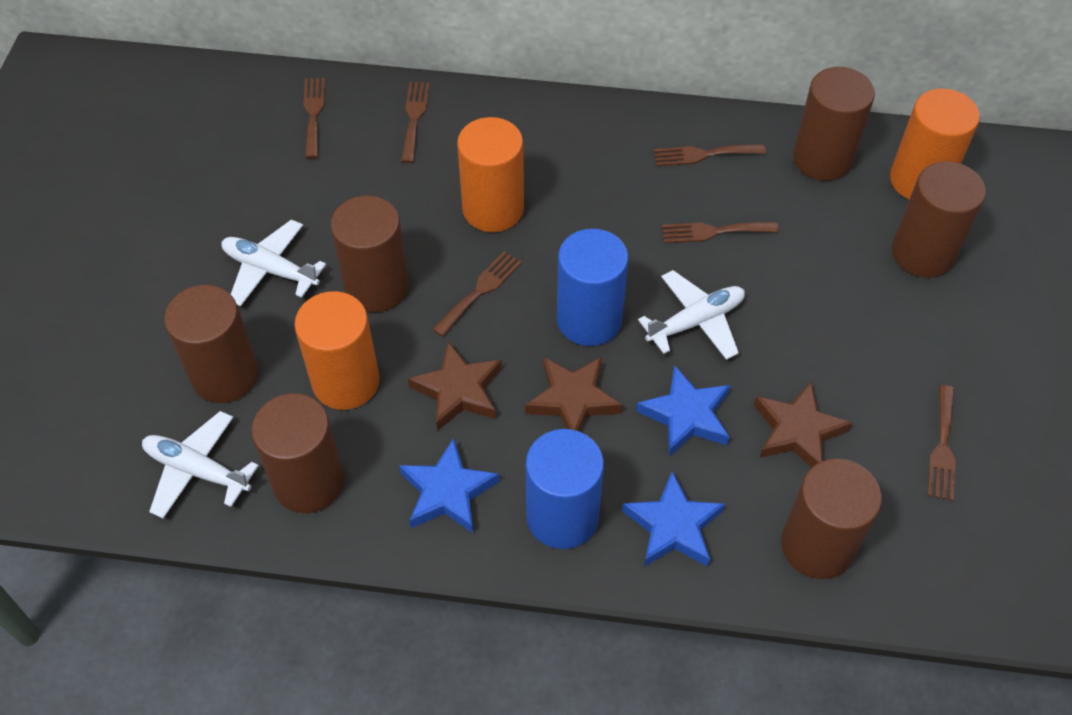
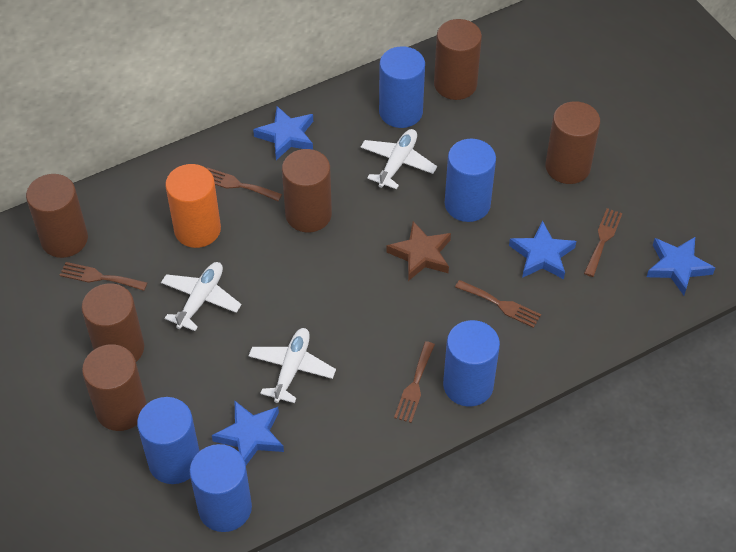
blue cylinder: [526,429,604,549] [557,228,629,346] = 2 -> [137,397,199,484] [189,444,252,532] [379,46,425,128] [443,320,500,407] [445,139,496,222] = 5
blue star: [399,438,499,533] [622,471,725,567] [636,365,730,457] = 3 -> [212,401,284,465] [253,106,313,160] [509,221,576,279] [647,237,715,295] = 4
brown fork: [303,78,325,159] [401,82,430,163] [432,251,522,337] [654,144,766,166] [662,222,779,243] [928,385,956,501] = 6 -> [60,262,148,291] [207,167,282,201] [394,341,435,423] [455,280,541,328] [584,208,622,277] = 5
brown star: [408,341,502,431] [525,357,622,432] [754,382,852,467] = 3 -> [386,221,451,281] = 1
orange cylinder: [294,291,380,410] [457,117,524,232] [890,89,980,199] = 3 -> [165,164,221,248] = 1

